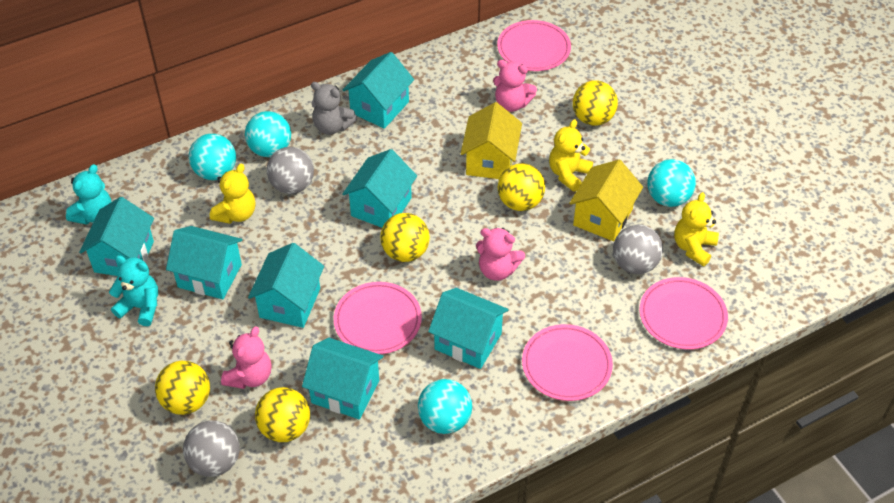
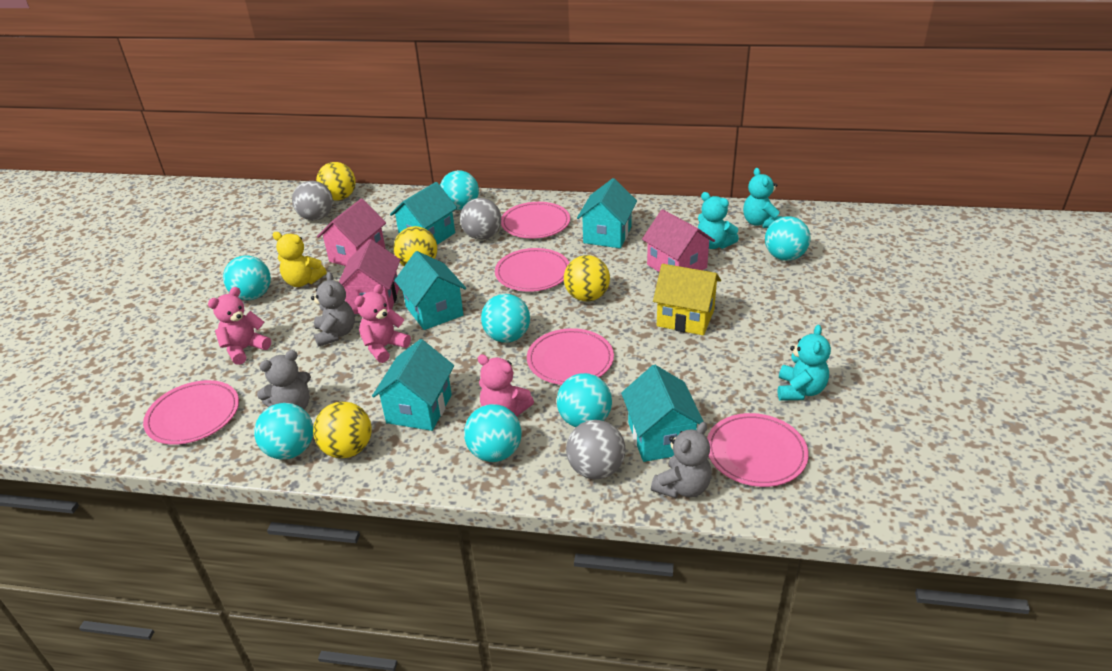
grey teddy bear: [311,82,357,135] = 1 -> [257,350,311,409] [311,272,355,347] [651,422,712,498] = 3
pink house: none = 0 -> [317,198,386,266] [339,239,400,314] [642,209,715,272] = 3
pink plate: [334,282,422,354] [497,20,571,71] [522,324,613,401] [639,277,728,350] = 4 -> [143,380,239,445] [495,248,570,292] [501,202,570,239] [527,328,614,385] [707,413,809,487] = 5
turquoise ball: [189,134,236,180] [245,111,291,157] [418,379,472,434] [647,159,696,207] = 4 -> [223,255,271,300] [254,403,313,460] [440,170,479,210] [464,404,522,462] [481,294,530,343] [557,373,612,427] [765,216,810,261] = 7
turquoise house: [79,197,154,276] [166,226,243,299] [248,243,324,328] [302,338,383,419] [342,149,417,228] [343,52,414,129] [428,288,509,369] = 7 -> [372,339,454,431] [390,182,457,245] [394,251,466,330] [577,178,637,248] [621,365,704,462] = 5
turquoise teddy bear: [66,164,111,225] [109,255,158,326] = 2 -> [698,192,739,249] [743,168,782,228] [777,325,831,401] = 3
yellow ball: [155,361,210,415] [255,387,310,442] [380,213,430,262] [498,163,545,211] [573,80,618,126] = 5 -> [313,402,372,458] [316,162,356,200] [394,226,437,266] [564,255,610,301] = 4
yellow house: [461,102,522,179] [569,160,643,241] = 2 -> [653,264,721,335] = 1
yellow teddy bear: [210,164,255,224] [549,119,593,192] [674,192,719,267] = 3 -> [273,232,327,287] = 1

